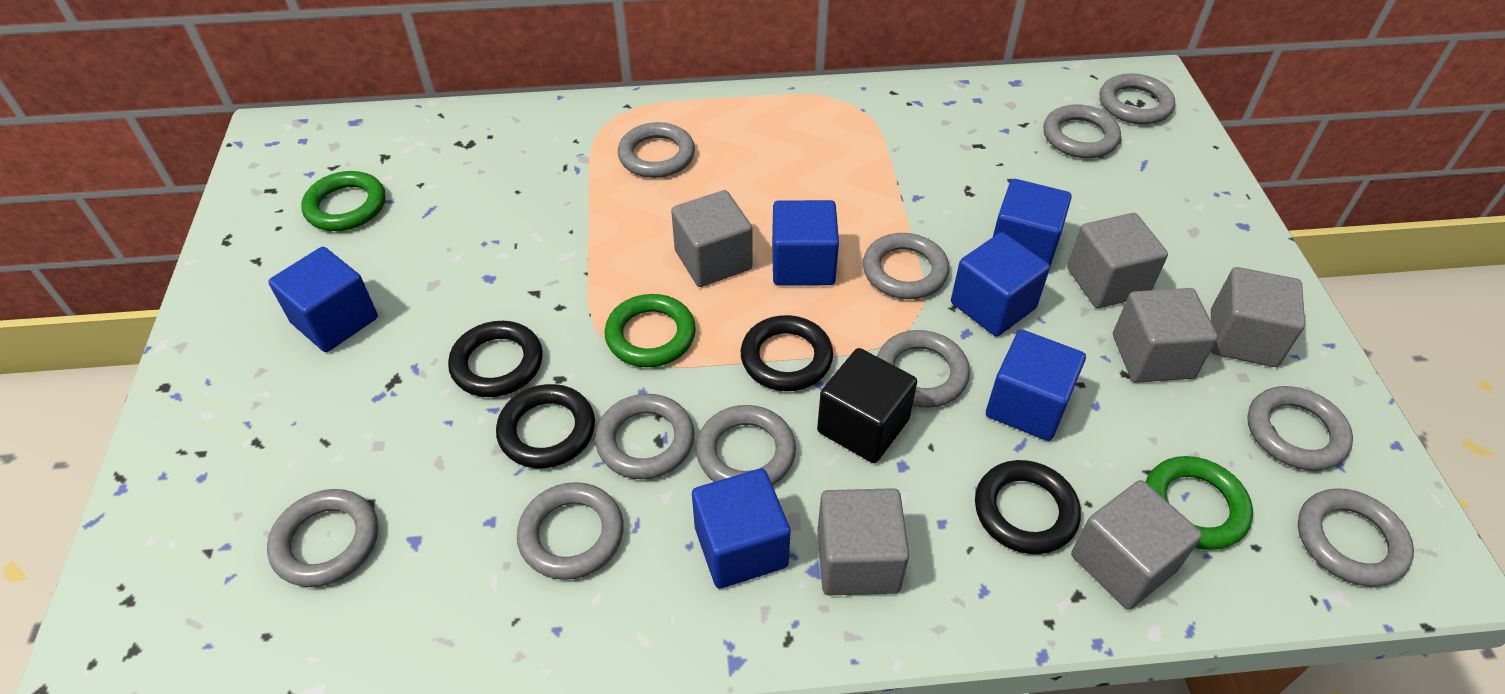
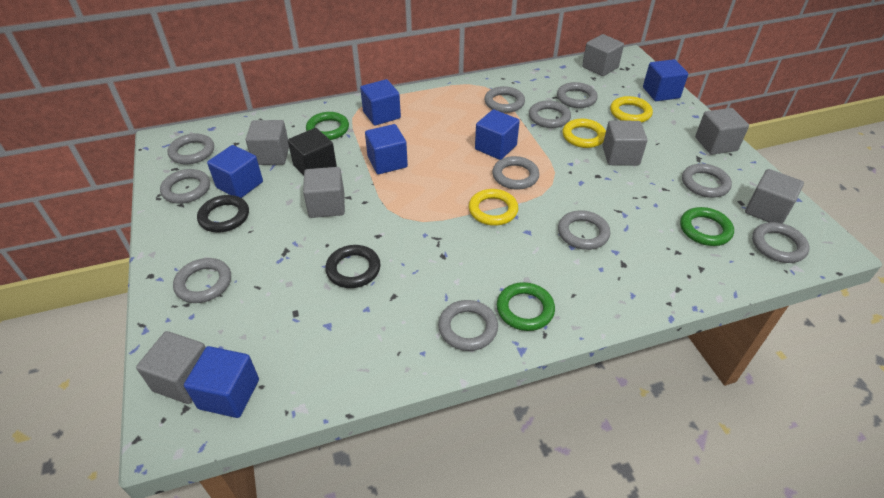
black ring: [448,321,543,397] [496,384,595,468] [741,315,833,391] [975,460,1081,554] = 4 -> [197,195,249,233] [325,245,381,288] = 2
grey cube: [671,190,752,287] [817,488,909,595] [1067,213,1168,308] [1071,480,1202,610] [1113,288,1218,383] [1211,267,1305,367] = 6 -> [136,331,206,404] [246,120,289,165] [303,167,345,218] [582,34,624,76] [603,121,648,165] [695,108,749,155] [745,169,804,224] = 7
yellow ring: none = 0 -> [469,189,518,226] [562,119,606,148] [610,96,653,123] = 3

